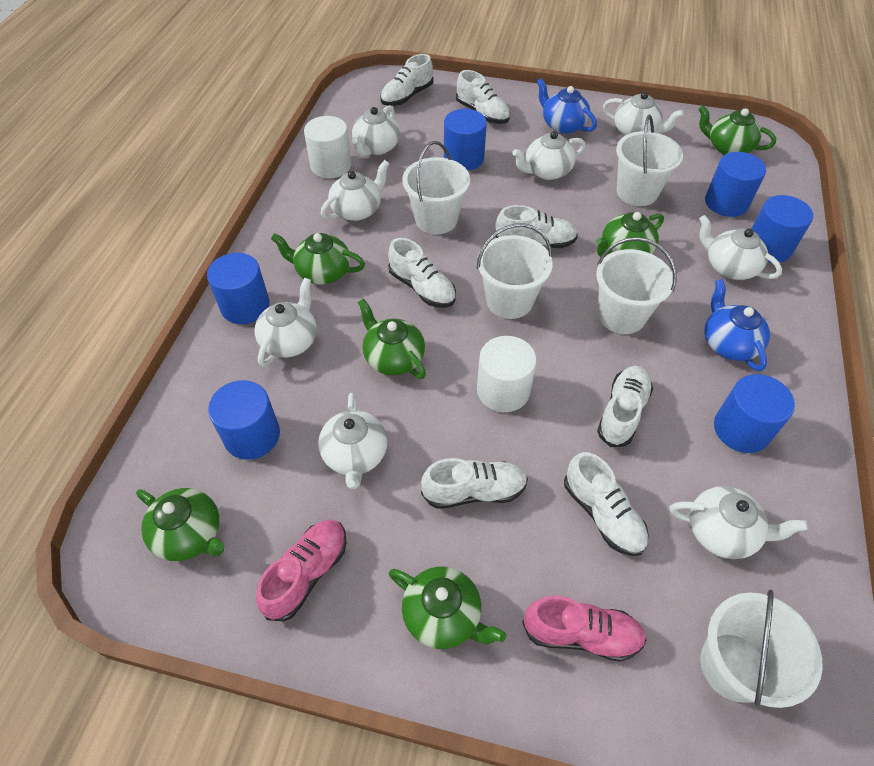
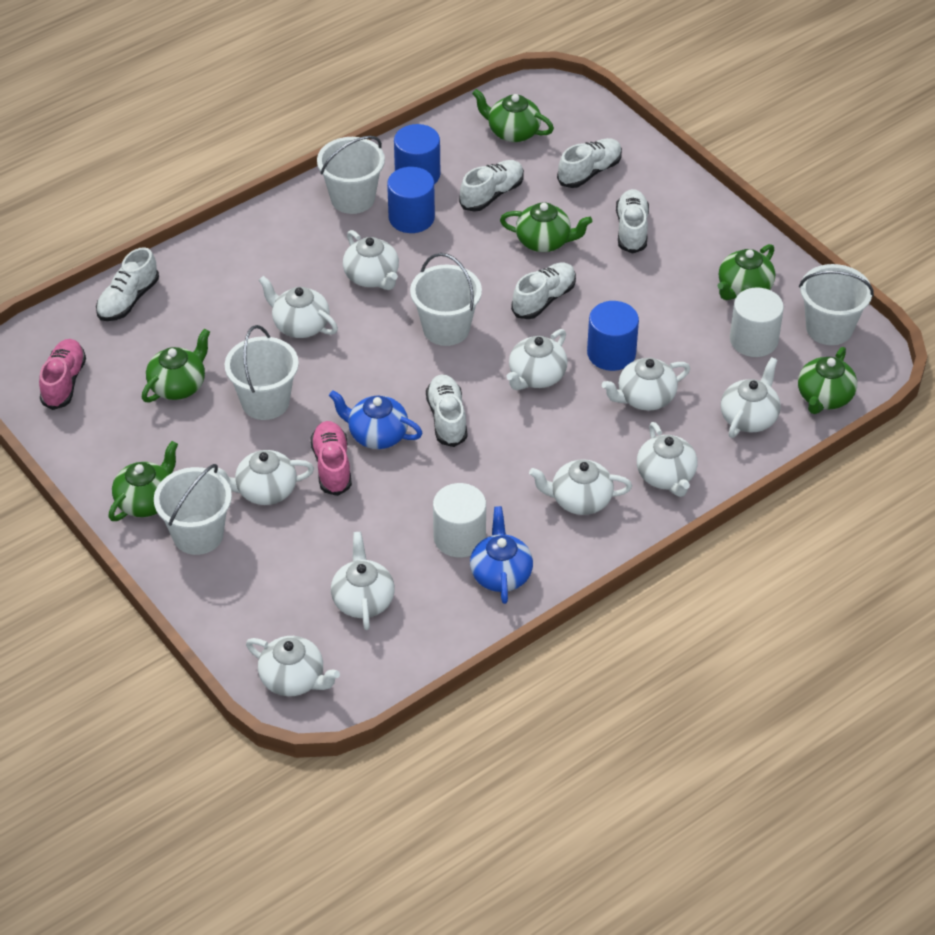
blue cylinder: [207,253,270,324] [208,380,280,460] [444,109,487,171] [705,152,766,217] [714,374,795,453] [751,195,813,263] = 6 -> [387,167,435,233] [394,124,440,184] [587,301,639,371] = 3
white shoe: [380,54,434,106] [388,238,456,308] [421,458,528,509] [456,70,510,124] [495,205,578,248] [564,452,649,556] [597,366,653,447] = 7 -> [96,247,159,321] [426,375,467,447] [459,160,524,212] [511,263,576,319] [557,138,622,188] [616,189,649,254] = 6
white teapot: [255,278,317,366] [318,393,387,489] [321,160,389,221] [352,105,400,156] [512,131,586,180] [603,92,684,136] [669,486,808,559] [699,215,782,280] = 8 -> [211,450,314,505] [246,636,340,696] [259,276,338,338] [331,532,395,630] [343,230,399,290] [506,329,568,390] [529,459,632,515] [602,358,690,411] [637,422,697,497] [721,357,781,438] = 10

